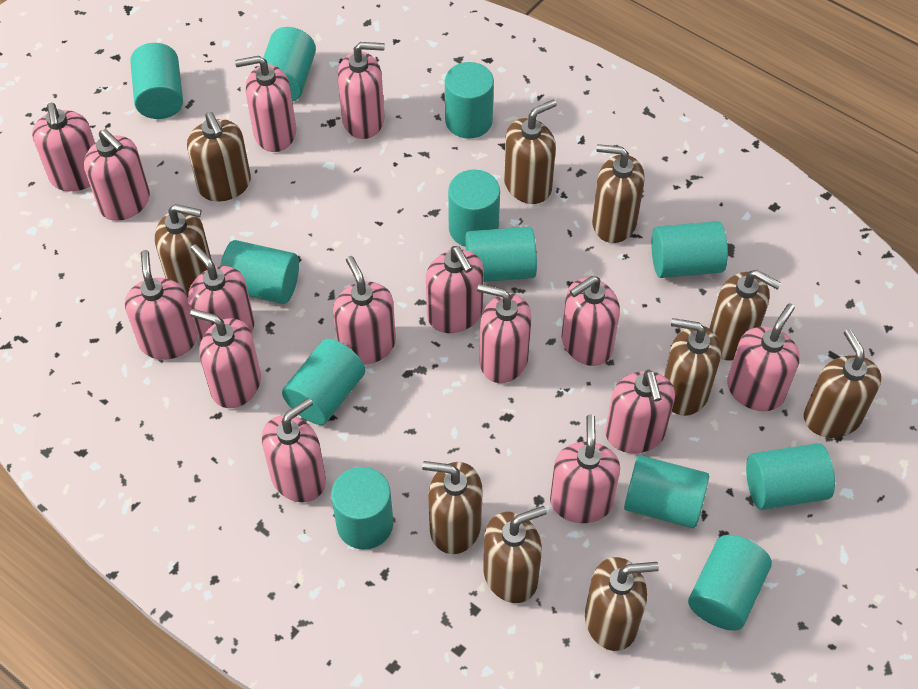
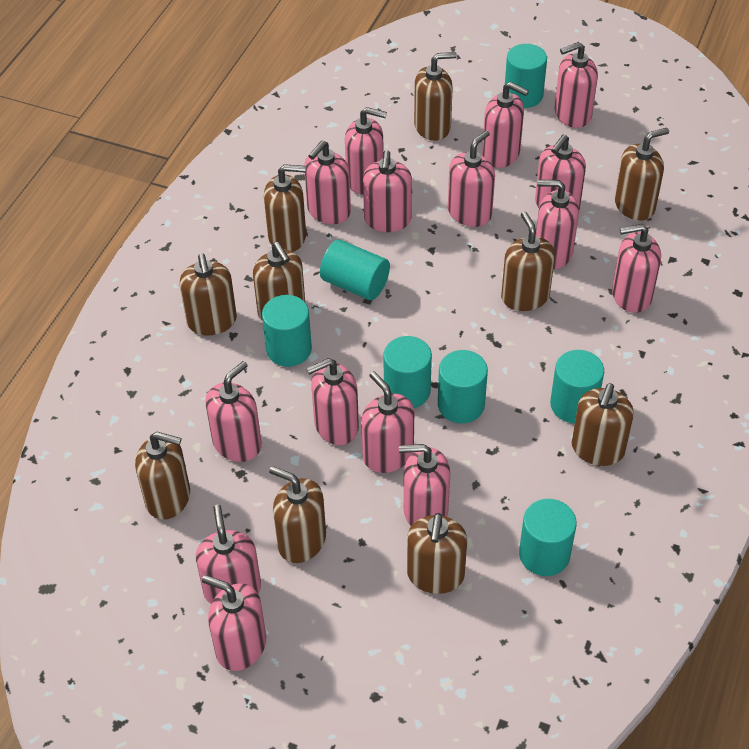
turquoise cylinder: [130,43,183,119] [220,240,299,304] [263,27,316,102] [282,339,366,425] [331,467,393,550] [445,62,494,139] [448,170,500,247] [466,226,537,282] [624,455,709,528] [651,221,728,278] [688,535,772,631] [746,443,835,510] = 12 -> [262,295,312,367] [320,239,390,300] [383,336,432,408] [438,350,488,423] [505,44,547,108] [519,499,576,576] [550,350,604,423] = 7

